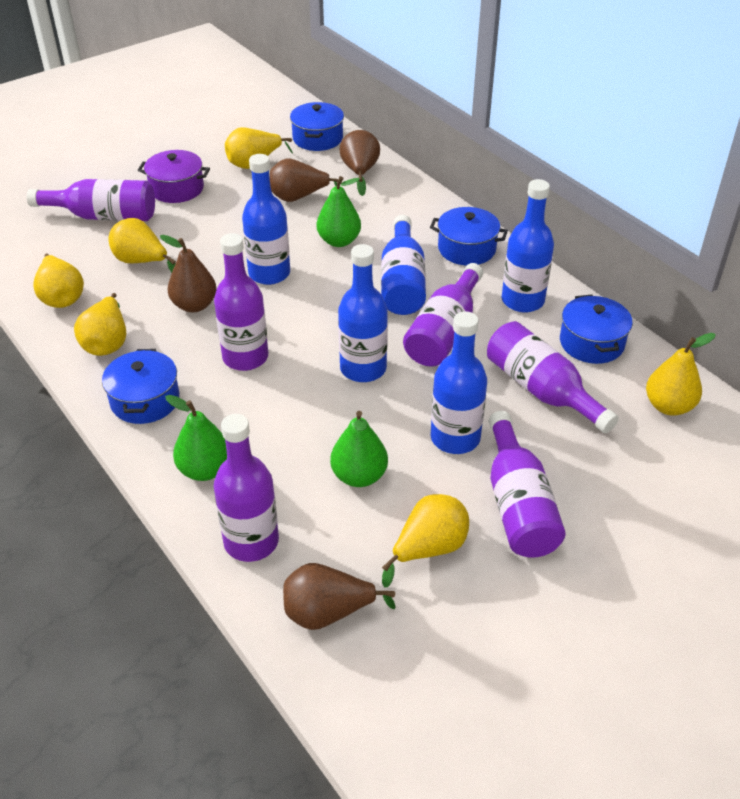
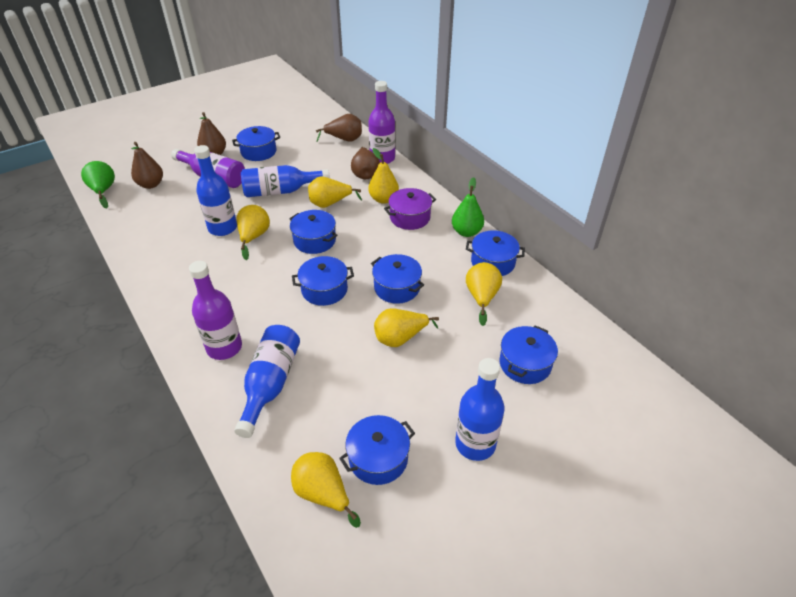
blue bottle: [242,154,290,285] [338,244,388,382] [381,215,426,315] [431,311,487,454] [502,179,554,313] = 5 -> [194,145,237,236] [234,325,300,438] [241,165,330,197] [455,358,505,461] = 4
blue pot: [102,349,179,424] [290,102,344,151] [430,207,508,266] [560,295,633,364] = 4 -> [232,126,280,161] [289,210,337,254] [292,256,354,306] [339,415,415,485] [371,254,424,304] [466,230,525,276] [499,325,558,384] = 7
green pear: [165,395,227,481] [317,176,361,247] [330,411,388,487] = 3 -> [81,161,115,209] [452,177,484,237] = 2
purple bottle: [27,179,155,221] [214,233,268,371] [214,414,279,562] [403,263,483,367] [487,321,619,433] [489,411,566,558] = 6 -> [171,149,245,188] [189,261,242,360] [368,81,395,164] = 3

